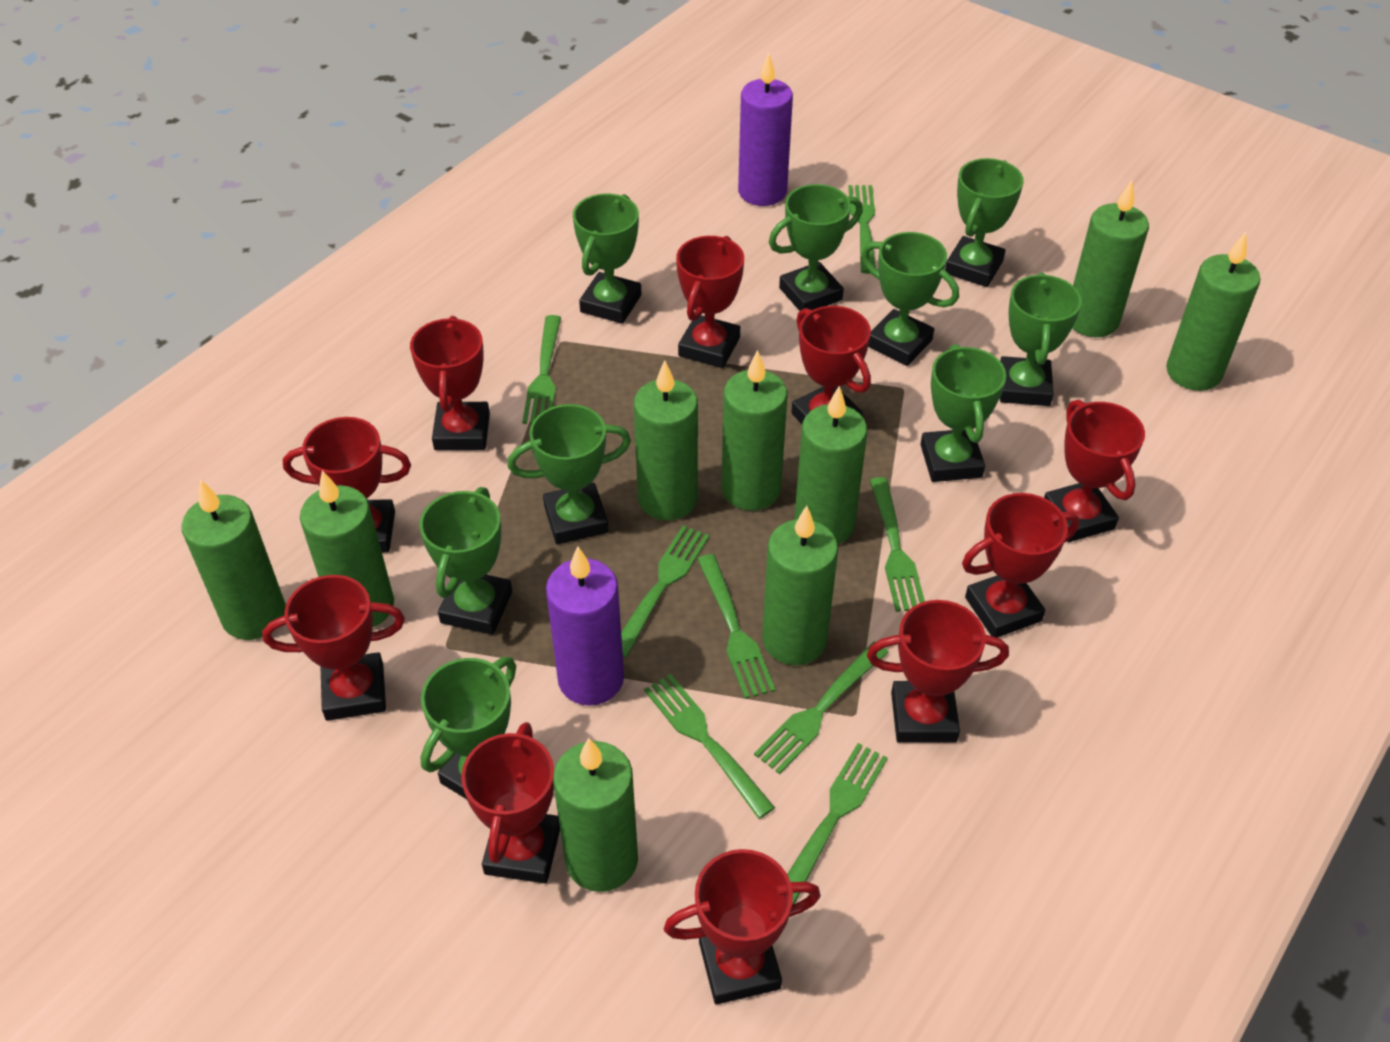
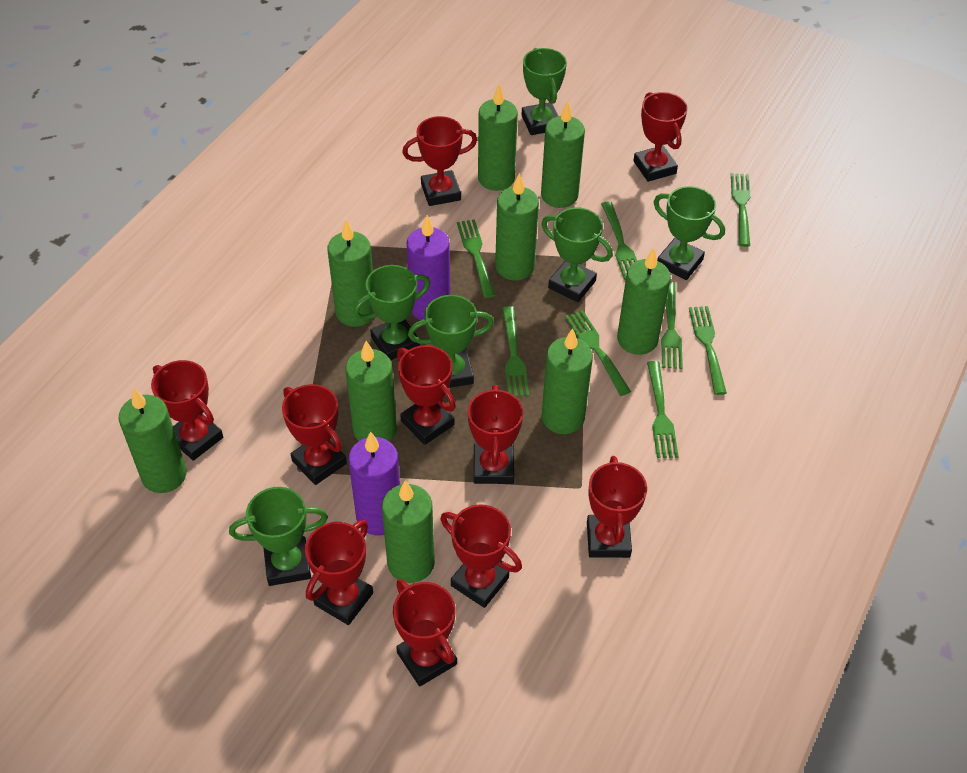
green trophy: [419,487,512,635] [421,657,516,799] [507,404,631,544] [573,193,641,324] [769,184,863,311] [862,232,959,366] [920,344,1006,482] [945,158,1023,287] [1000,273,1082,406] = 9 -> [229,487,328,586] [354,265,430,360] [408,295,494,388] [522,48,567,135] [542,208,613,302] [654,186,725,280] = 6

